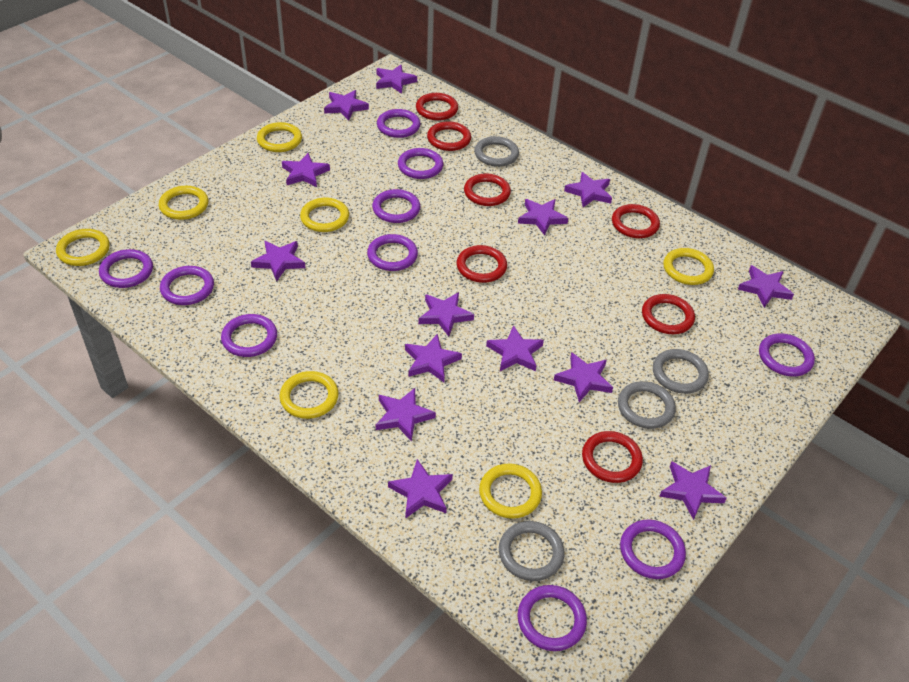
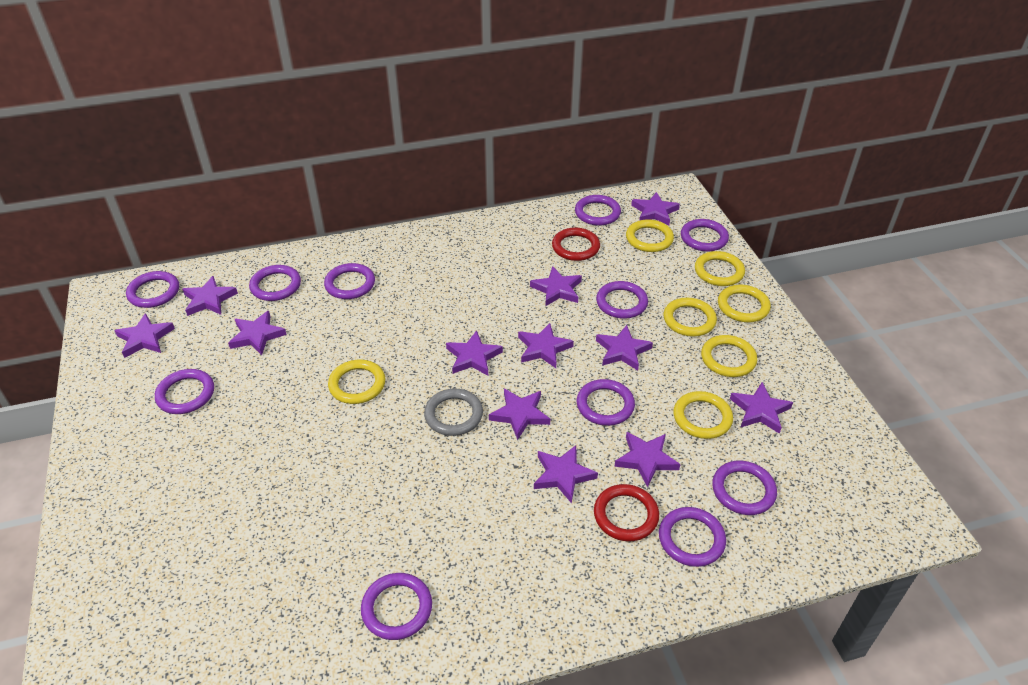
grey ring: [474,136,519,167] [499,521,565,581] [618,381,676,429] [653,349,709,394] = 4 -> [424,389,483,436] = 1
purple ring: [99,249,153,288] [160,266,214,305] [221,314,277,357] [367,234,418,271] [372,189,420,223] [377,109,420,138] [398,148,443,179] [517,585,587,651] [620,520,686,579] [759,333,815,377] = 10 -> [126,271,179,308] [155,369,214,414] [249,265,301,301] [324,263,375,299] [361,573,432,640] [575,195,621,226] [577,379,635,426] [596,281,648,319] [659,507,726,567] [681,219,729,251] [712,461,777,515] = 11
purple star: [251,241,305,281] [282,153,330,187] [324,90,369,120] [376,65,417,94] [376,388,436,442] [388,459,453,518] [405,334,462,382] [418,292,474,337] [486,325,544,371] [518,199,568,236] [554,352,613,402] [564,172,612,207] [659,461,727,520] [738,265,794,308] = 14 -> [114,313,175,358] [182,276,238,316] [228,311,287,355] [446,330,503,376] [489,389,550,440] [518,323,574,368] [530,266,582,307] [534,445,598,503] [596,325,653,371] [614,432,681,487] [631,192,680,225] [730,382,793,434] = 12
red ring: [416,93,458,120] [427,121,471,151] [456,245,507,283] [464,174,511,206] [582,431,643,483] [612,204,660,238] [642,294,695,334] = 7 -> [552,228,600,261] [594,484,659,541] = 2

